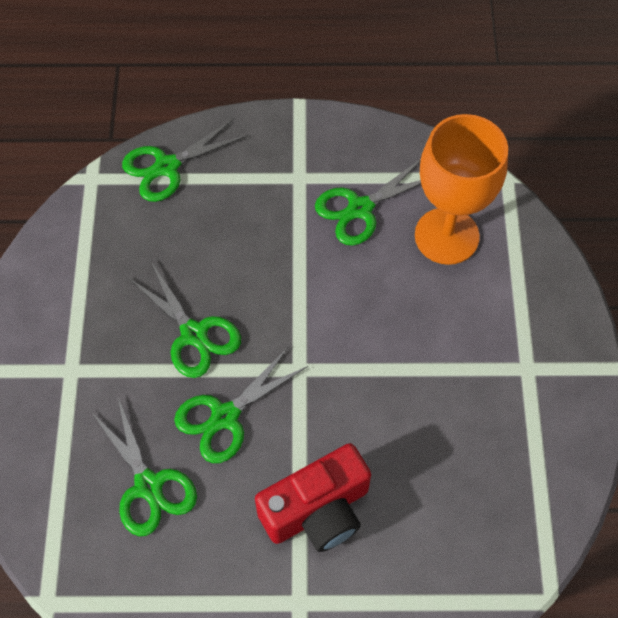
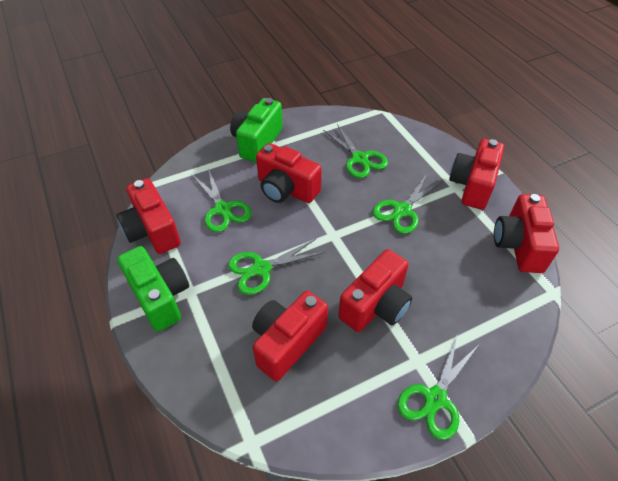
green camera: none = 0 -> [117,246,189,332] [230,98,283,162] = 2
orange goblet: [415,114,508,265] = 1 -> none = 0
red camera: [255,443,371,552] = 1 -> [117,178,181,254] [252,291,328,381] [256,143,322,203] [339,249,412,332] [449,139,504,210] [494,194,559,273] = 6

